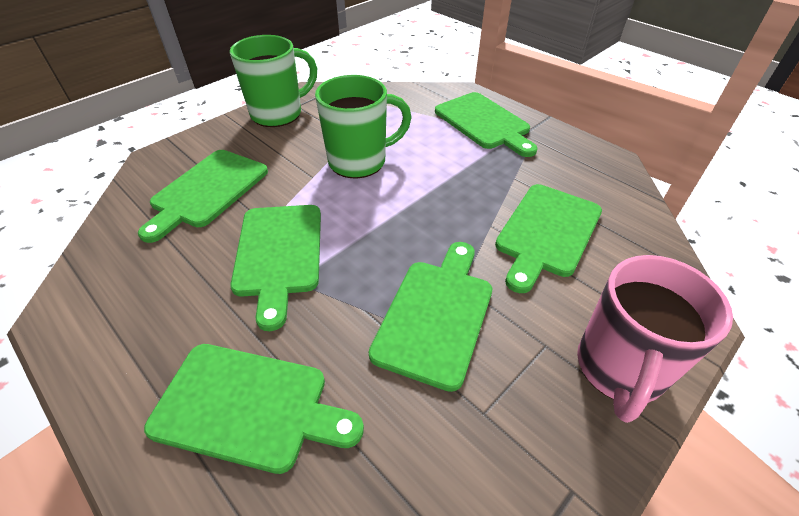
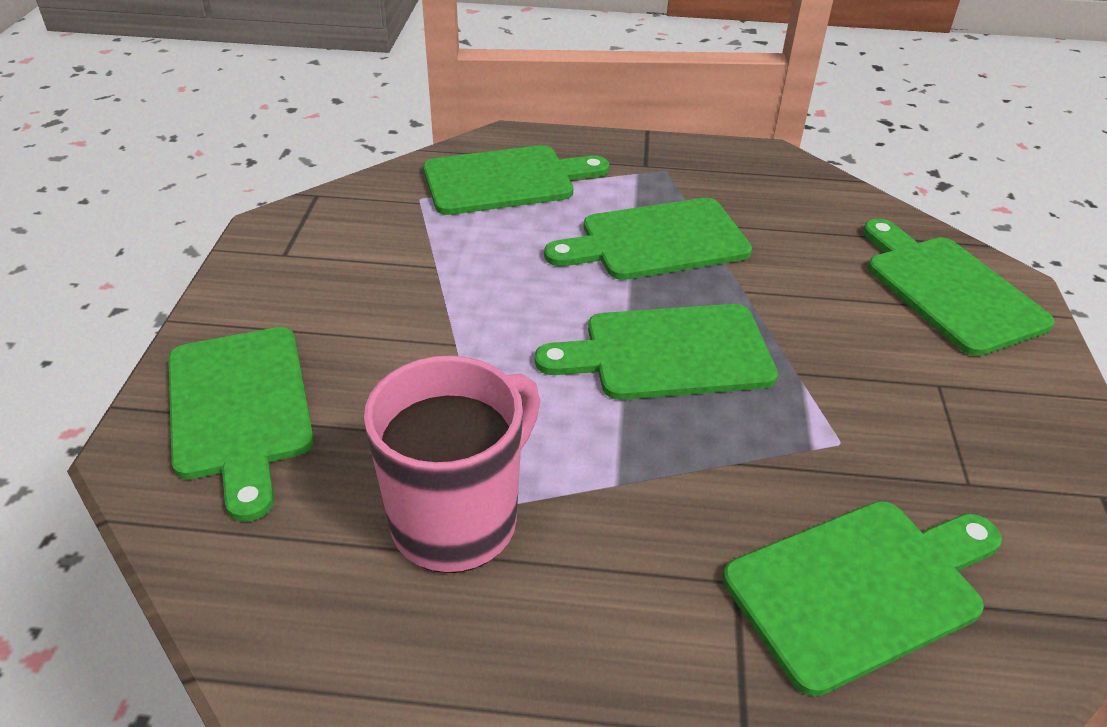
green mug: [230,35,317,127] [315,75,412,178] = 2 -> none = 0

